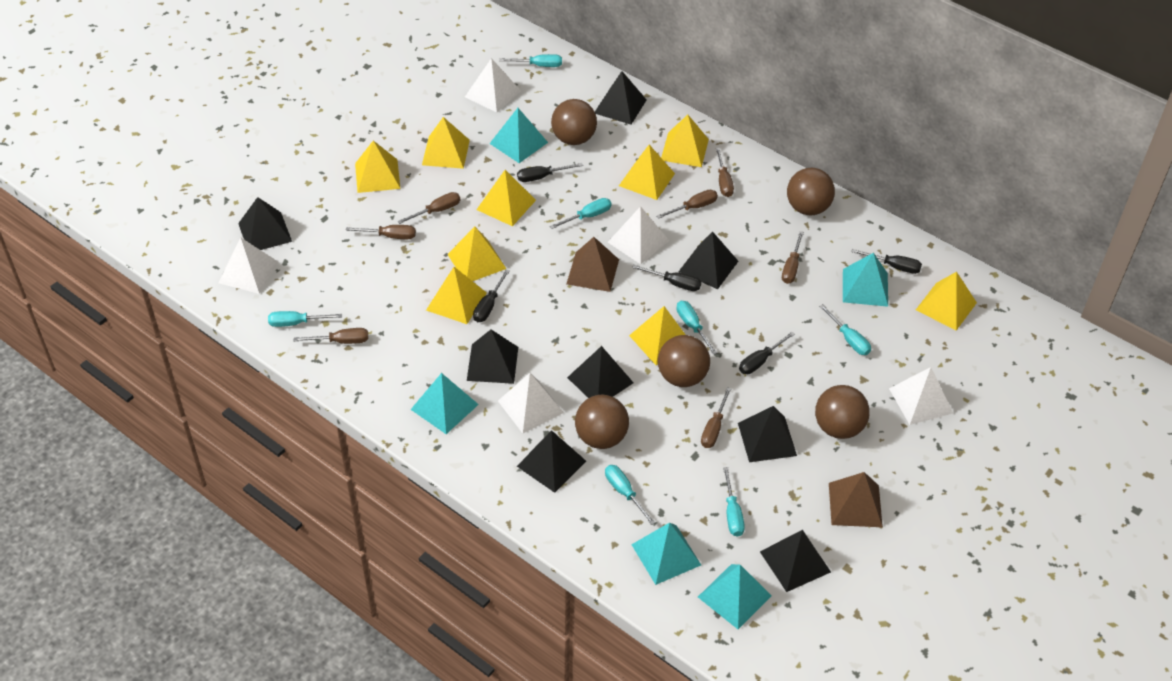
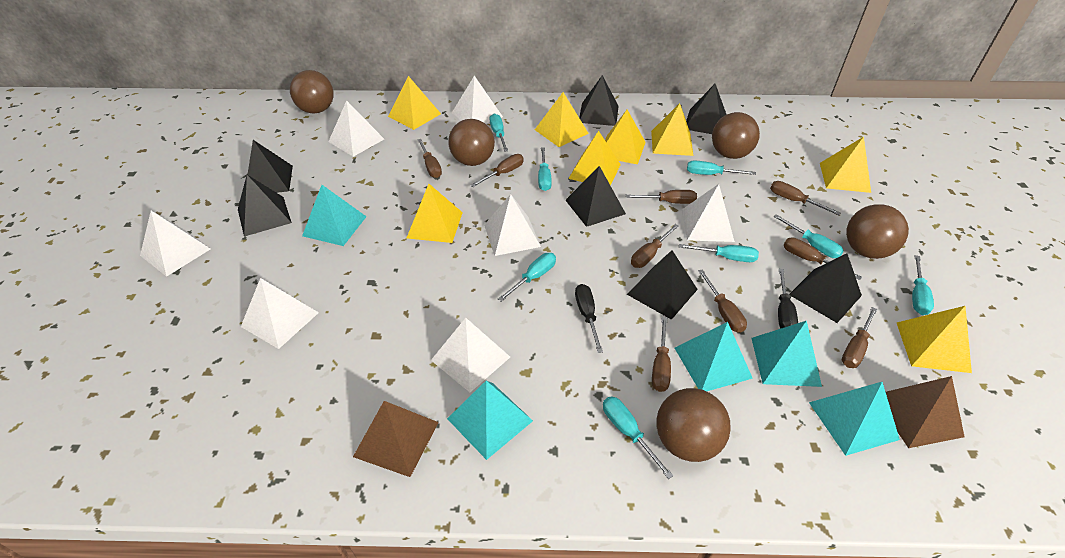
black pyramid: [238,197,292,250] [467,330,518,384] [517,430,586,493] [567,346,634,398] [595,71,646,125] [678,231,738,289] [738,406,797,462] [760,530,831,592] = 8 -> [238,175,292,236] [247,140,293,193] [565,166,626,227] [579,75,619,126] [627,250,698,320] [686,84,727,134] [789,253,862,323] = 7
black screwdriver: [473,269,510,322] [517,163,583,182] [632,265,701,291] [739,332,795,374] [851,249,922,274] = 5 -> [575,284,603,353] [778,269,798,329] = 2
brown screwdriver: [294,328,368,344] [346,225,416,239] [397,192,460,224] [657,190,718,219] [701,387,731,448] [716,148,734,197] [782,231,804,284] = 7 -> [417,139,442,178] [470,154,524,187] [626,190,697,204] [631,224,679,268] [652,317,671,392] [698,269,747,333] [770,181,841,215] [783,238,862,280] [842,307,877,368] = 9
turquoise screwdriver: [268,311,342,327] [499,54,562,67] [550,198,611,229] [605,465,656,525] [676,301,717,355] [723,467,745,537] [819,304,871,355] = 7 -> [489,114,508,152] [498,253,556,302] [538,148,552,191] [603,396,673,479] [679,244,759,262] [687,160,756,175] [774,214,844,258] [912,255,934,315] = 8
white pyramid: [218,237,279,294] [465,58,521,113] [498,373,564,433] [608,206,669,264] [889,367,953,425] = 5 -> [140,211,211,277] [241,278,319,349] [328,100,384,157] [431,318,510,392] [452,76,503,124] [484,194,541,256] [681,184,735,242] = 7
yellow pyramid: [355,140,401,193] [422,117,470,169] [426,267,487,324] [448,227,507,281] [476,170,536,226] [619,145,675,200] [629,306,686,365] [661,115,709,167] [916,272,977,331] = 9 -> [388,76,441,130] [407,184,463,243] [535,92,589,147] [568,131,621,185] [605,110,646,164] [651,103,694,156] [820,137,871,193] [897,306,972,373] = 8

